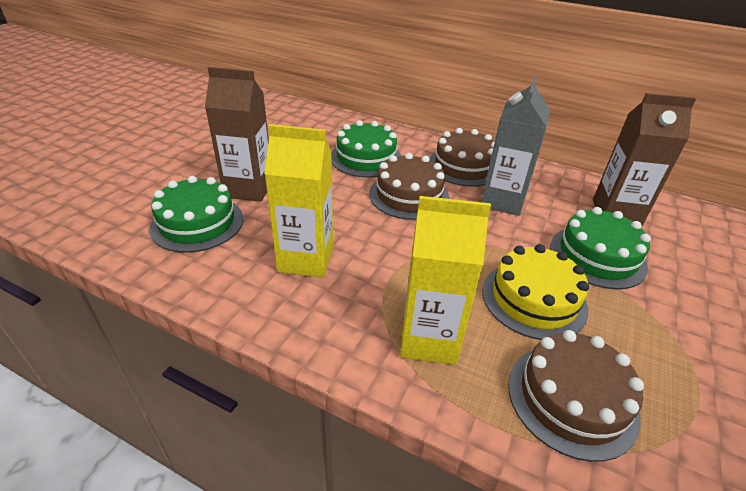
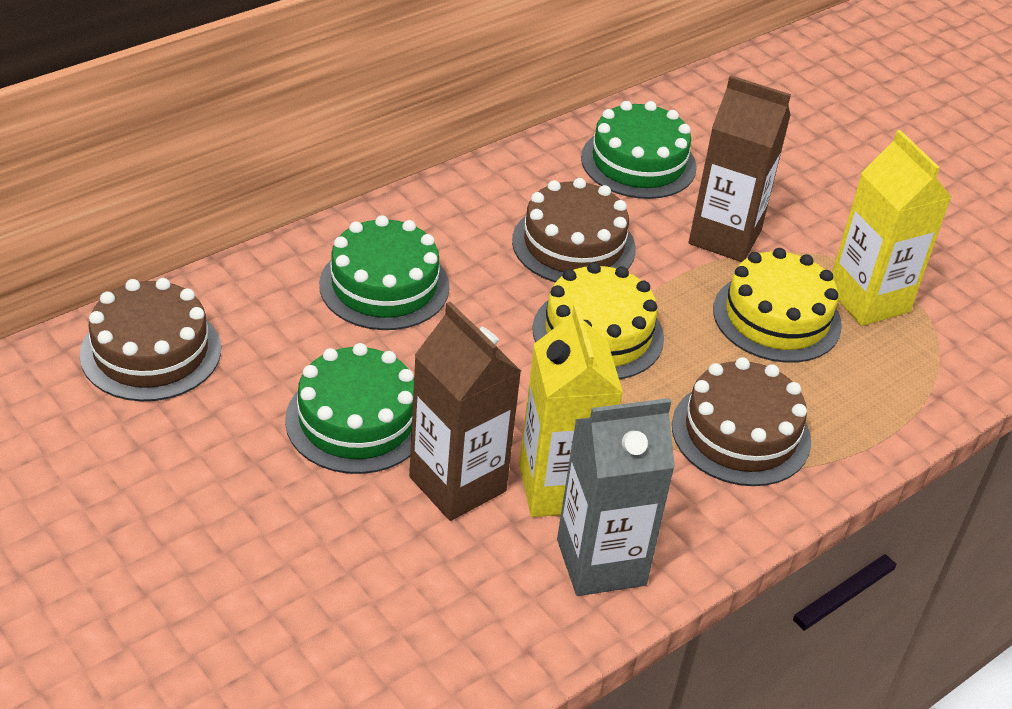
yellow cake: [482,244,589,340] = 1 -> [532,262,664,379] [713,248,842,363] = 2

